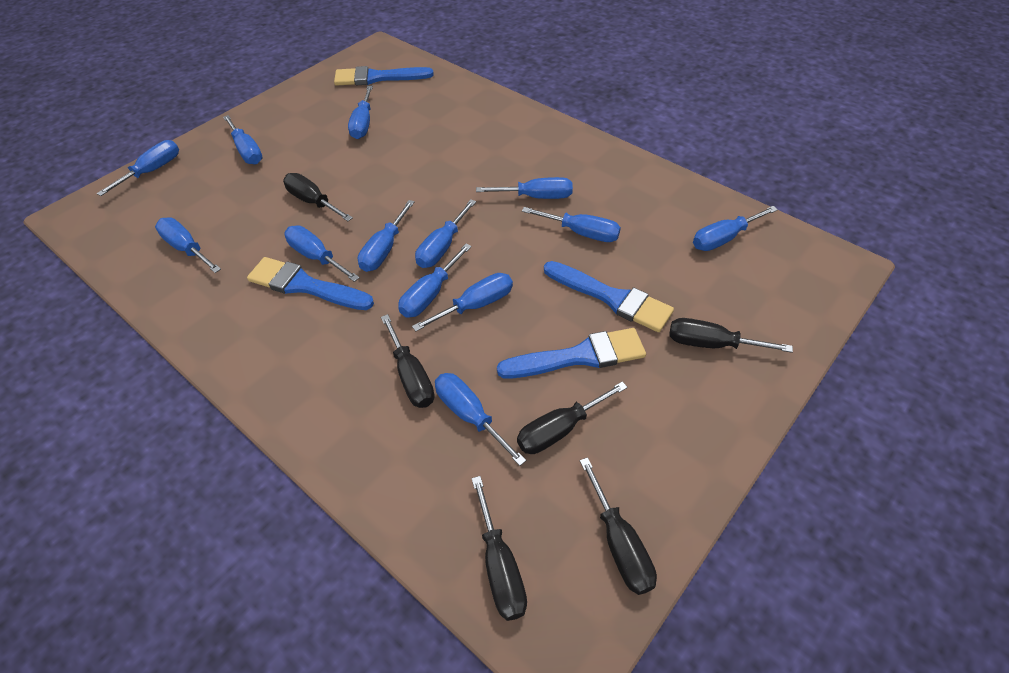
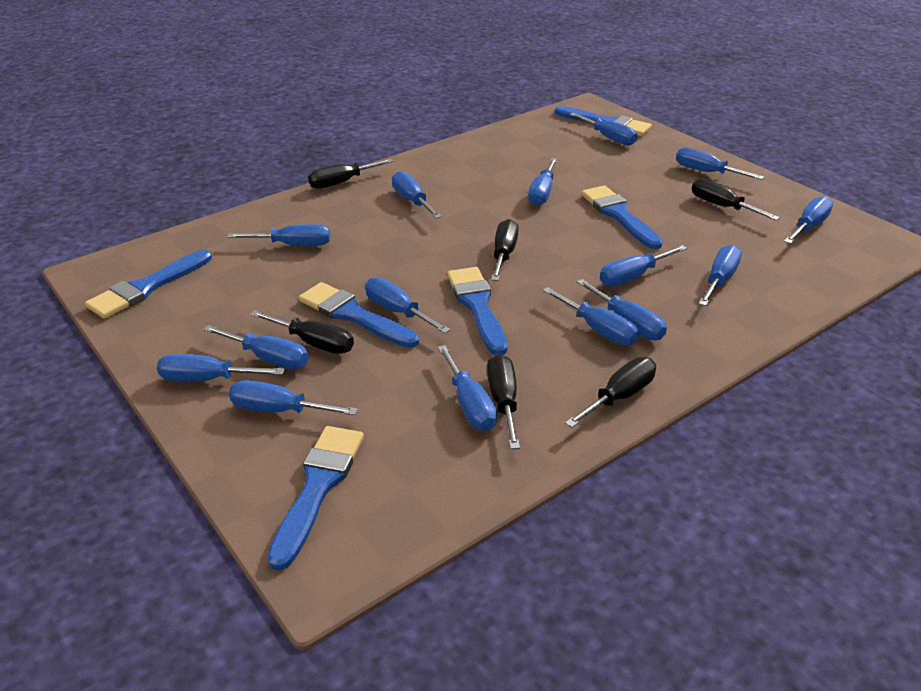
blue brush: [247,257,374,310] [334,66,434,86] [497,328,646,379] [544,261,674,332] = 4 -> [85,250,212,319] [267,426,364,571] [299,282,419,348] [447,267,508,355] [555,106,652,136] [582,185,663,249] = 6
blue screwdriver: [96,140,179,196] [155,217,221,273] [223,115,263,165] [284,225,360,282] [348,86,373,139] [358,200,415,272] [398,244,472,318] [412,273,513,331] [415,199,476,268] [435,373,526,466] [476,177,573,199] [522,207,621,242] [693,206,778,251] = 13 -> [157,354,285,381] [203,325,309,370] [227,224,330,246] [229,380,358,415] [365,277,451,333] [392,171,442,218] [438,345,497,431] [528,158,557,206] [543,287,639,345] [570,113,637,146] [577,279,667,340] [600,245,687,286] [676,147,764,180] [699,245,742,306] [784,196,833,244] = 15

